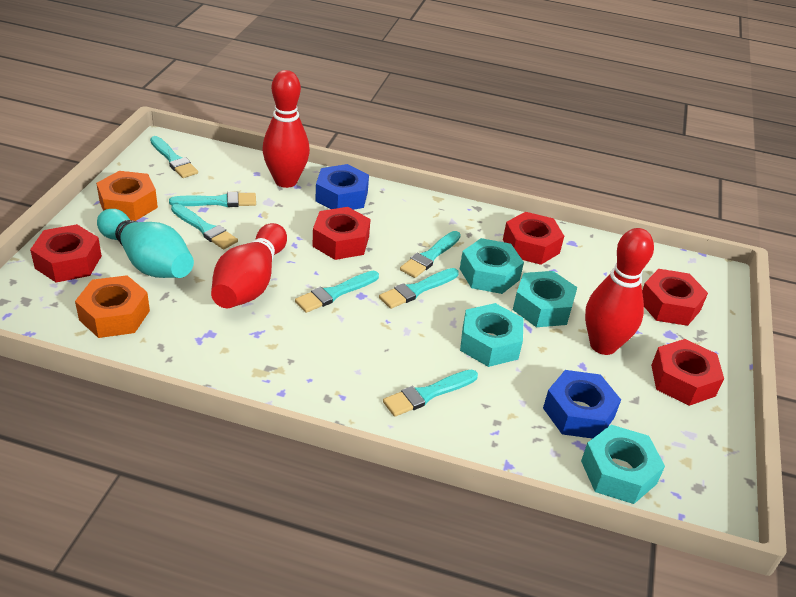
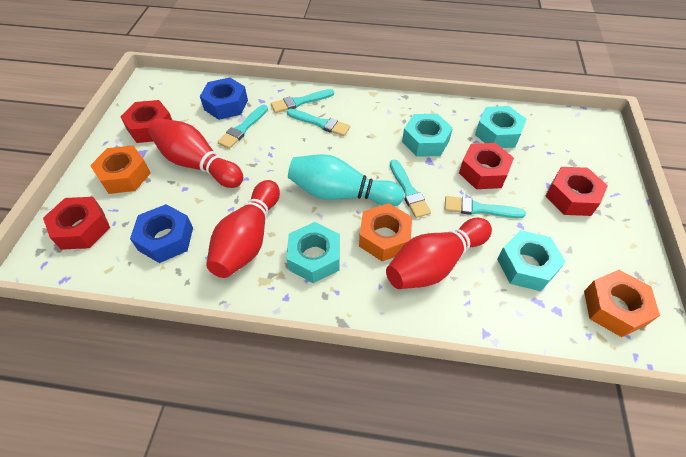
orange nut: [75,275,150,338] [96,171,158,221] = 2 -> [90,146,151,194] [359,203,412,261] [584,270,660,337] = 3
red nut: [30,224,102,282] [312,207,371,260] [503,212,564,265] [642,269,708,326] [651,339,724,406] = 5 -> [43,197,110,250] [120,100,172,143] [459,143,514,189] [546,167,608,216] = 4
turquoise brush: [150,136,198,178] [169,192,256,207] [171,204,238,249] [295,271,379,313] [379,268,459,309] [383,369,478,417] [400,231,461,278] = 7 -> [217,105,268,149] [271,89,334,113] [287,109,350,136] [390,160,431,218] [445,196,526,218] = 5

